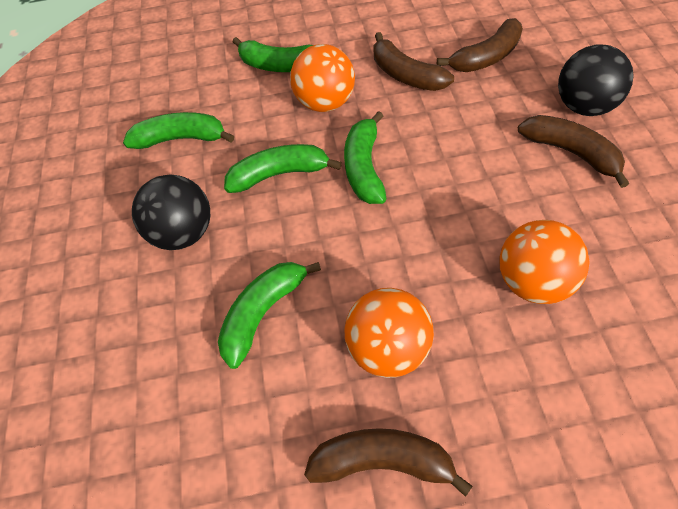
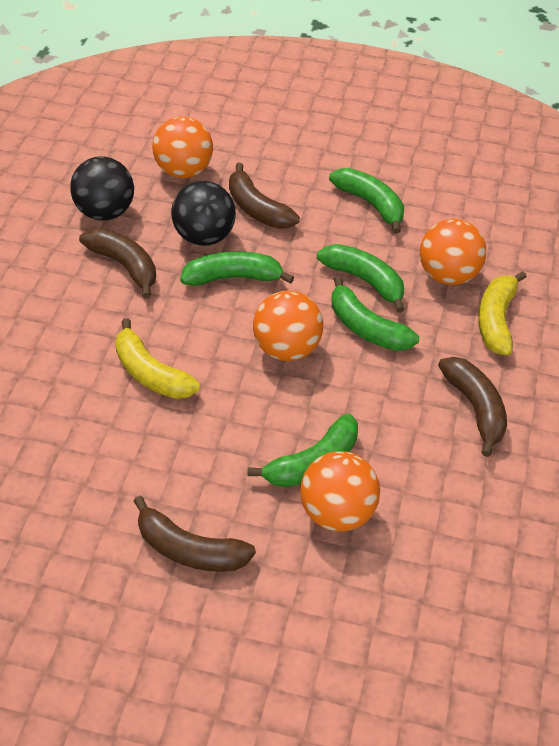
orange ball: [290,44,355,112] [344,288,434,378] [500,220,590,304] = 3 -> [152,116,213,178] [253,291,323,361] [300,451,380,531] [420,219,487,285] = 4
yellow banana: none = 0 -> [115,318,200,399] [478,271,526,356] = 2

